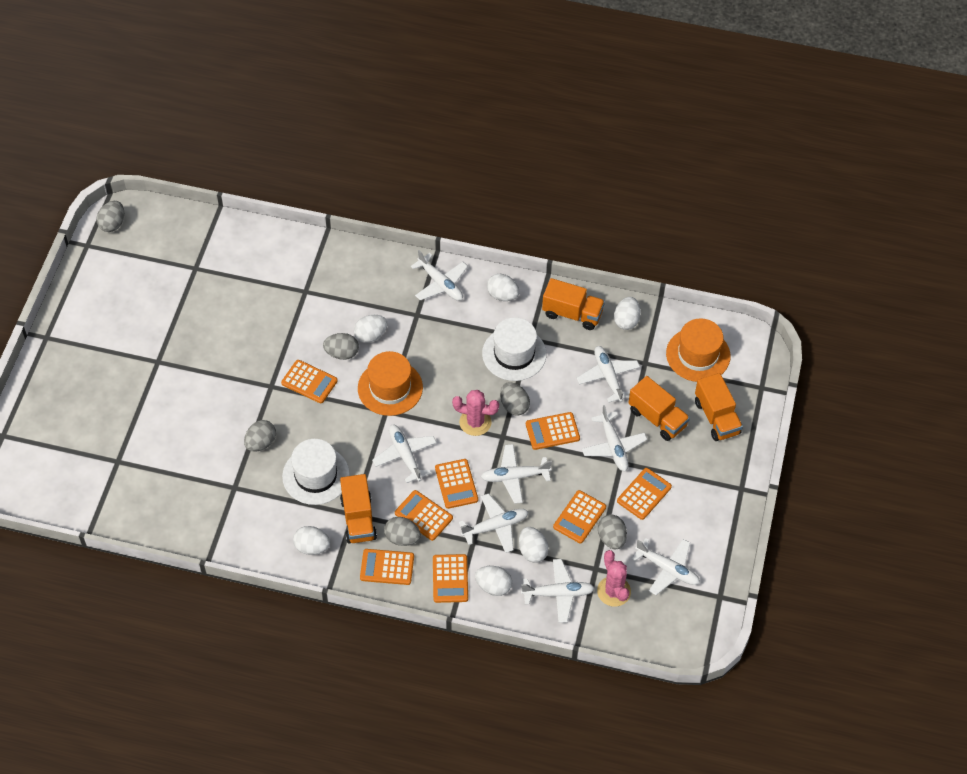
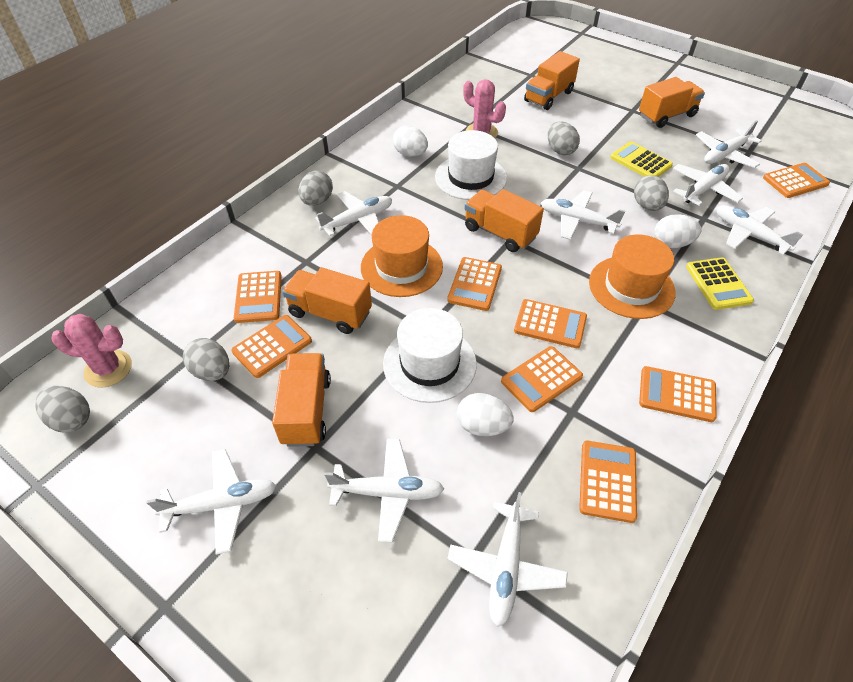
grey egg: [97,201,124,232] [244,420,276,452] [323,333,359,360] [384,517,421,546] [500,382,530,416] [598,514,627,549] = 6 -> [35,386,90,433] [183,338,229,381] [298,171,333,206] [548,121,580,156] [634,175,669,211] = 5
orange truck: [340,474,377,544] [542,278,605,330] [628,376,690,441] [695,373,743,441] = 4 -> [272,353,331,447] [282,267,372,334] [465,189,544,252] [524,51,580,110] [639,77,705,128] = 5
white egg: [293,526,330,555] [354,315,388,343] [475,566,512,596] [487,274,519,301] [519,527,549,563] [614,297,641,330] = 6 -> [393,126,428,157] [457,393,514,436] [654,214,702,248] = 3
yellow calculator: none = 0 -> [610,141,673,177] [686,257,754,310] = 2

